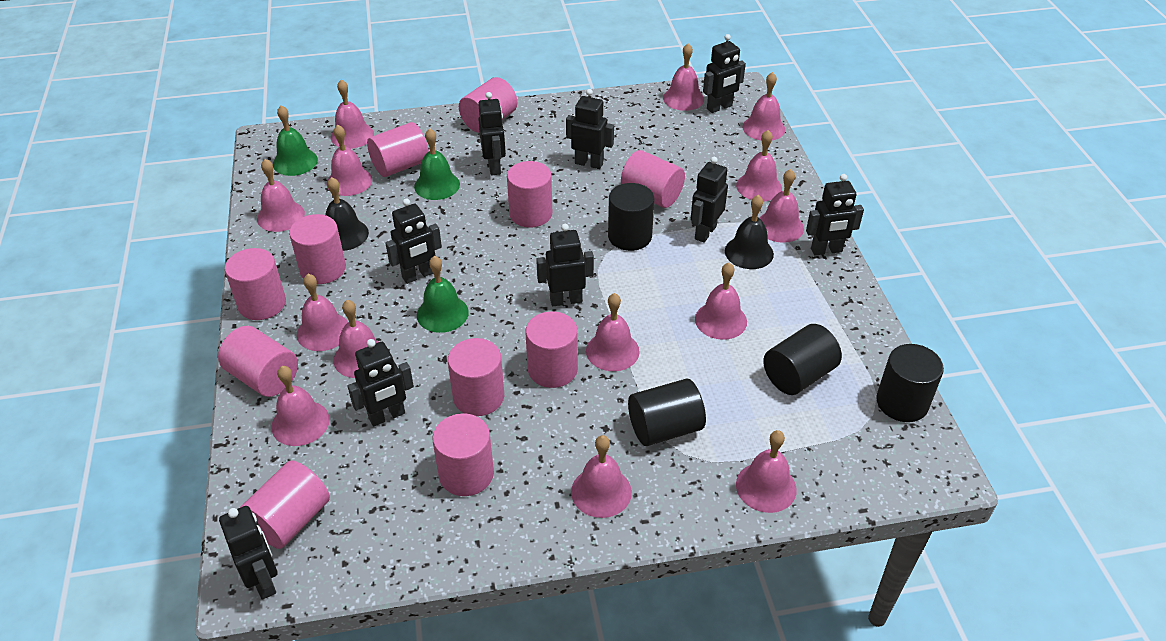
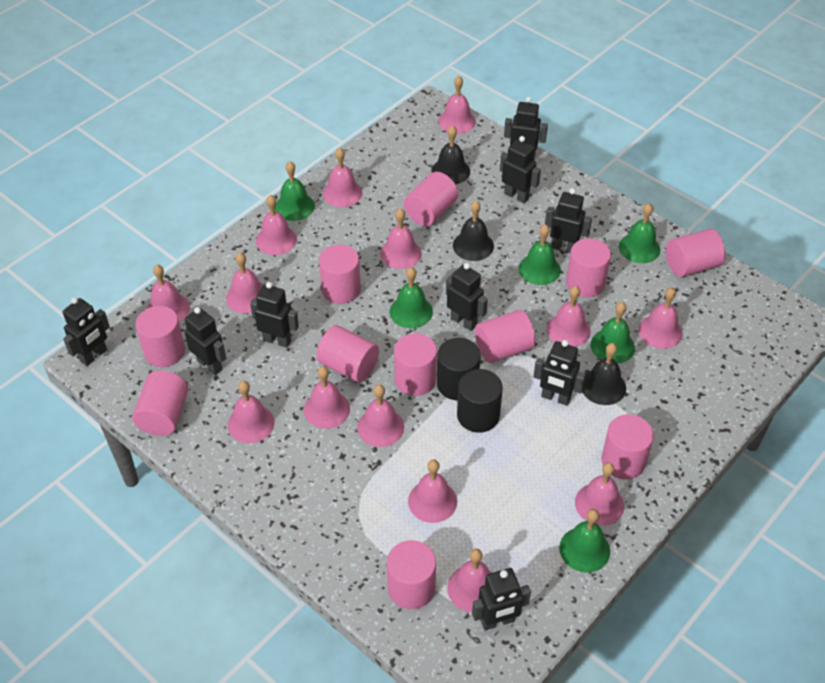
black bell: [325,177,369,251] [725,195,774,269] = 2 -> [431,125,470,184] [453,201,494,261] [582,343,626,405] = 3
black cylinder: [608,183,655,251] [628,379,706,446] [763,324,842,395] [876,344,944,422] = 4 -> [437,338,481,400] [457,369,503,433] = 2
green bell: [273,105,318,176] [414,128,460,200] [417,256,469,333] = 3 -> [275,161,315,221] [390,267,433,328] [519,224,561,285] [559,509,610,572] [591,302,635,364] [619,203,660,263] = 6

